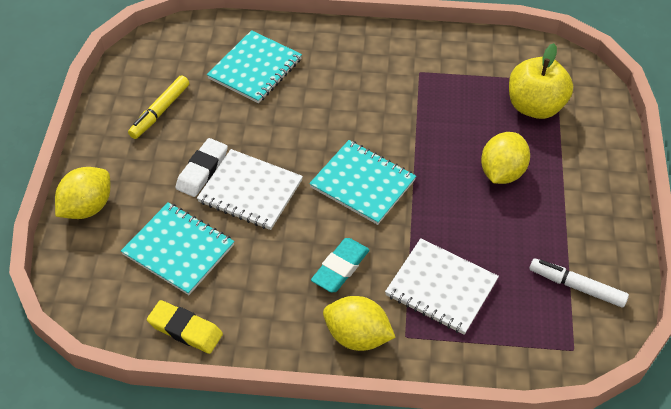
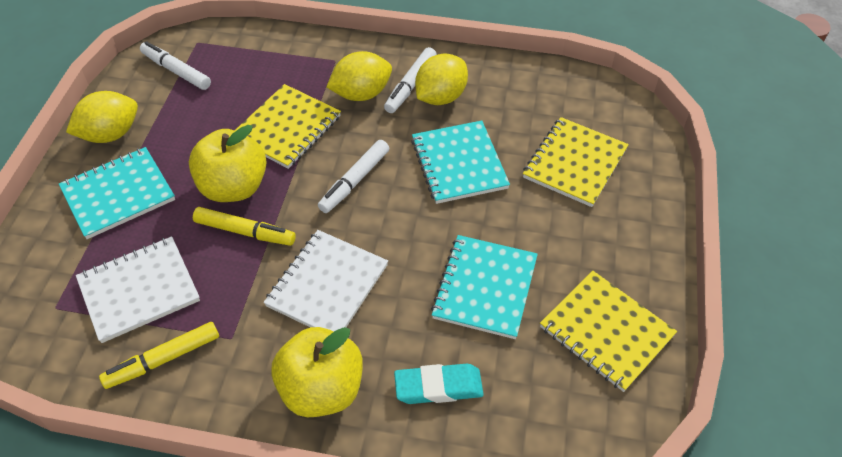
white eraser: [175,138,228,197] = 1 -> none = 0
white marker: [529,258,629,308] = 1 -> [140,41,211,90] [318,140,389,213] [384,47,437,113] = 3
yellow apple: [509,43,573,119] = 1 -> [189,125,267,202] [271,327,363,417] = 2
yellow eraser: [147,300,223,354] = 1 -> none = 0
yellow marker: [128,75,189,139] = 1 -> [99,322,219,389] [193,207,296,246] = 2
yellow notebook: none = 0 -> [235,84,341,169] [523,117,629,207] [540,271,677,392] = 3

